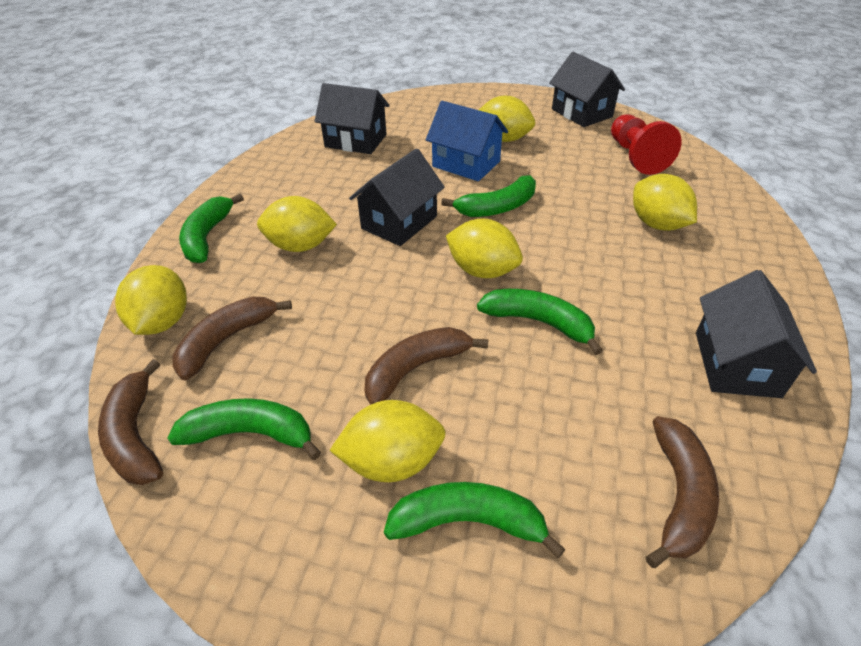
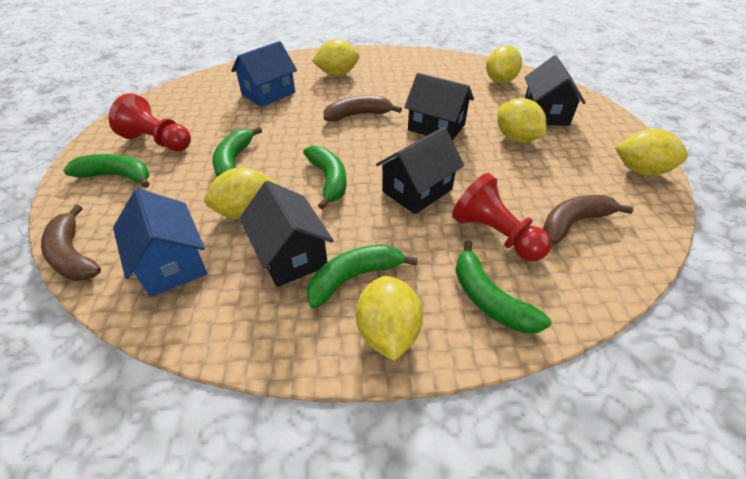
blue house: [426,101,508,181] = 1 -> [113,189,207,297] [231,41,297,107] = 2
brown banana: [98,359,163,485] [173,297,292,380] [364,327,489,405] [646,416,719,568] = 4 -> [41,205,101,281] [324,95,402,122] [543,195,634,244] = 3
red pawn: [611,114,682,175] = 1 -> [109,93,191,151] [452,173,551,261] = 2

